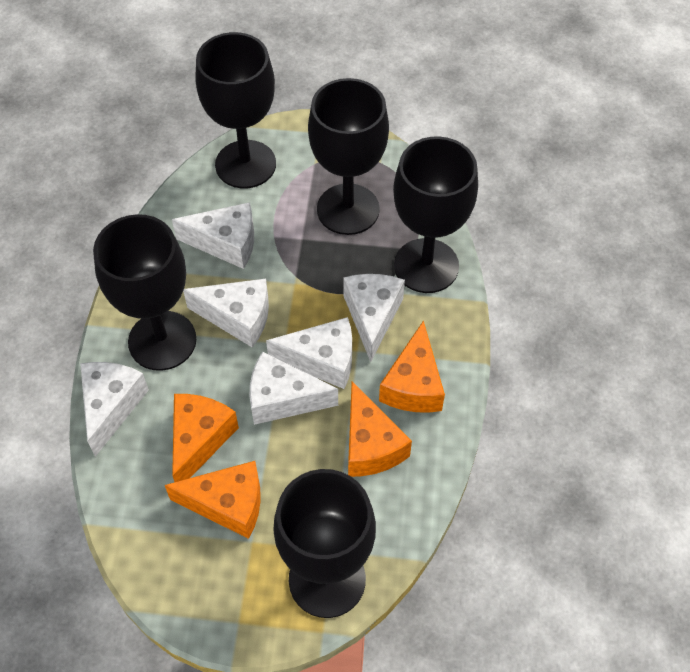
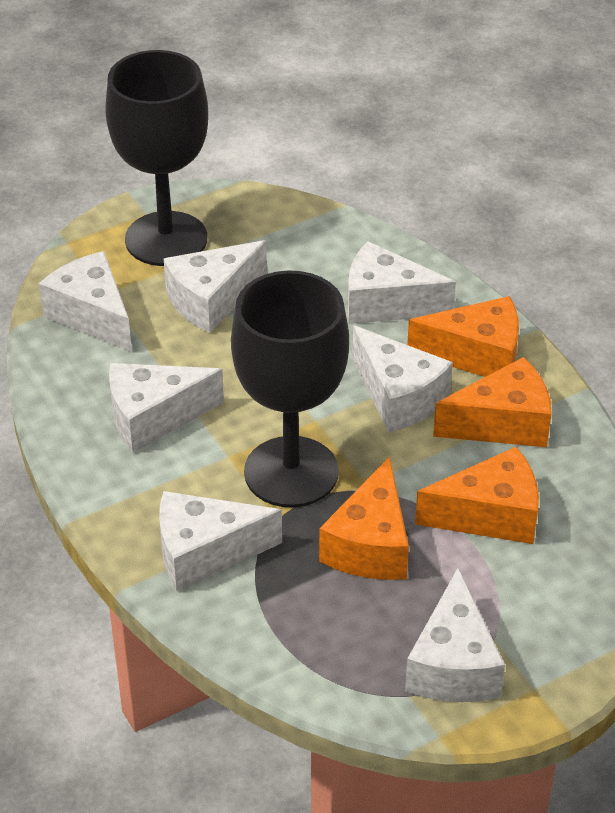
black goblet: [93,214,196,371] [196,32,276,188] [273,469,376,618] [308,78,389,235] [393,136,478,293] = 5 -> [105,50,208,266] [231,270,349,508] = 2
white cheese: [80,362,149,457] [172,202,254,269] [183,279,269,348] [250,351,338,425] [266,317,352,389] [344,274,405,362] = 6 -> [39,251,132,352] [109,363,224,453] [159,491,282,592] [164,240,267,333] [348,242,456,324] [352,325,453,433] [405,568,505,702] = 7

